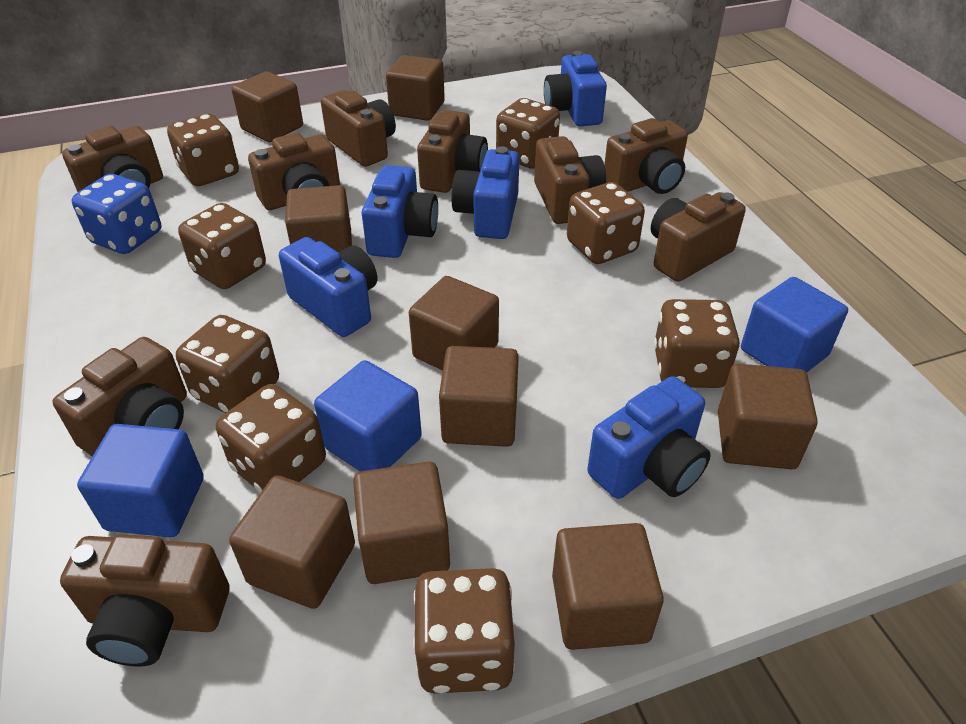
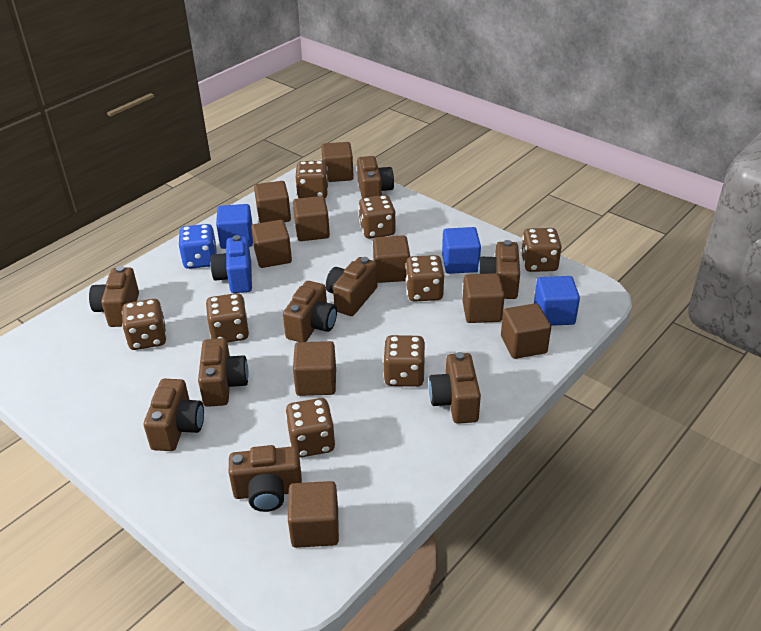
blue camera: [279,237,377,337] [362,165,438,258] [451,146,519,239] [544,51,607,126] [587,376,711,499] = 5 -> [210,235,252,293] = 1

